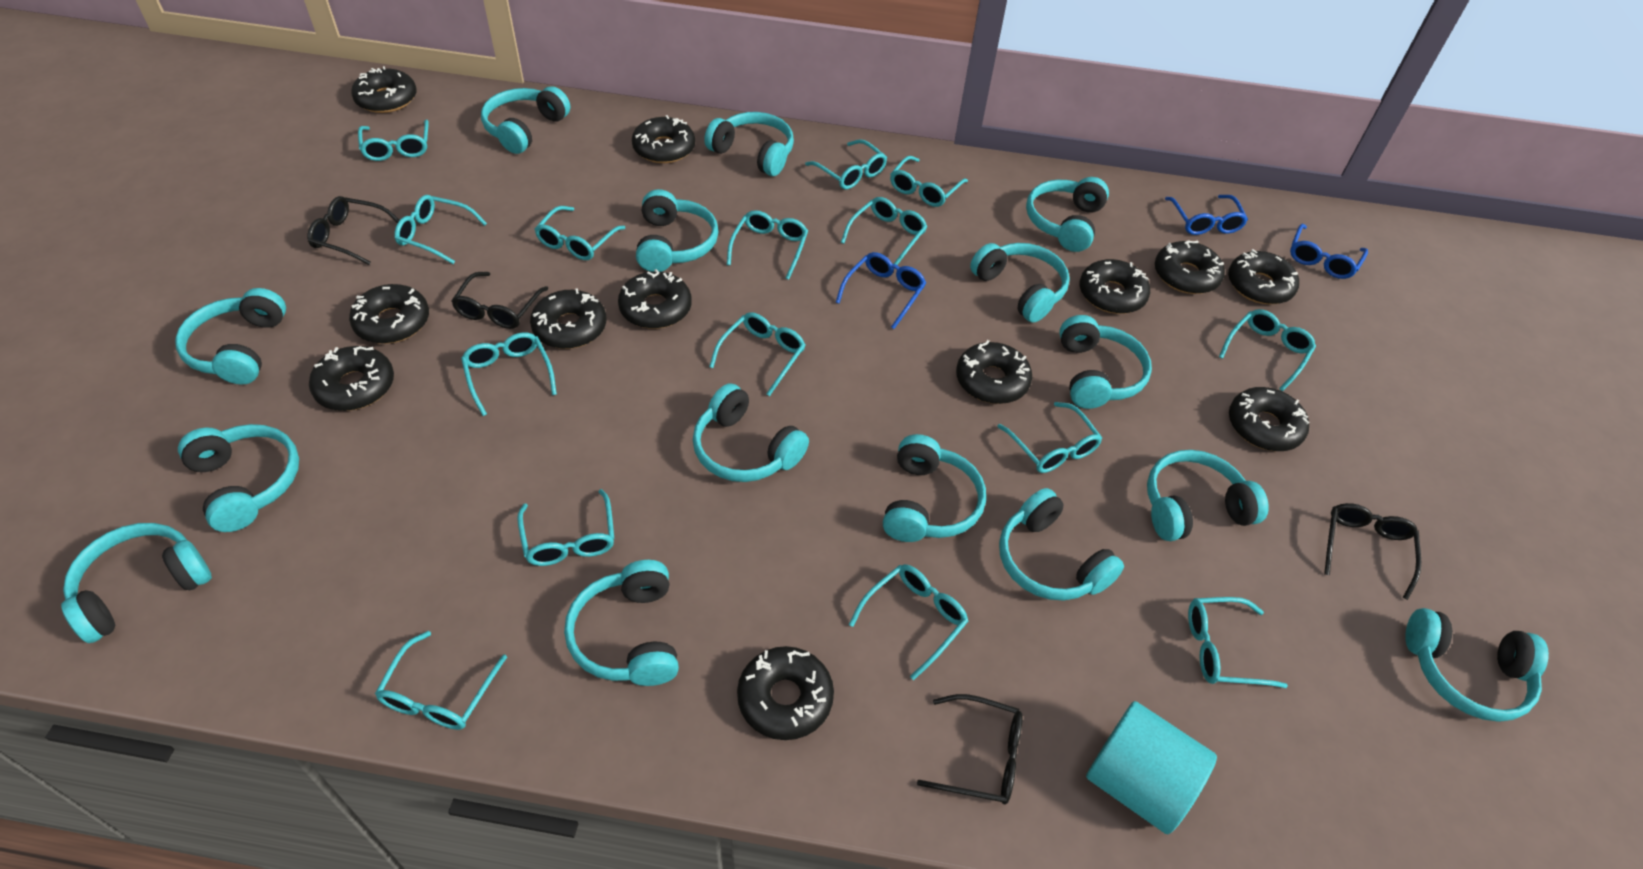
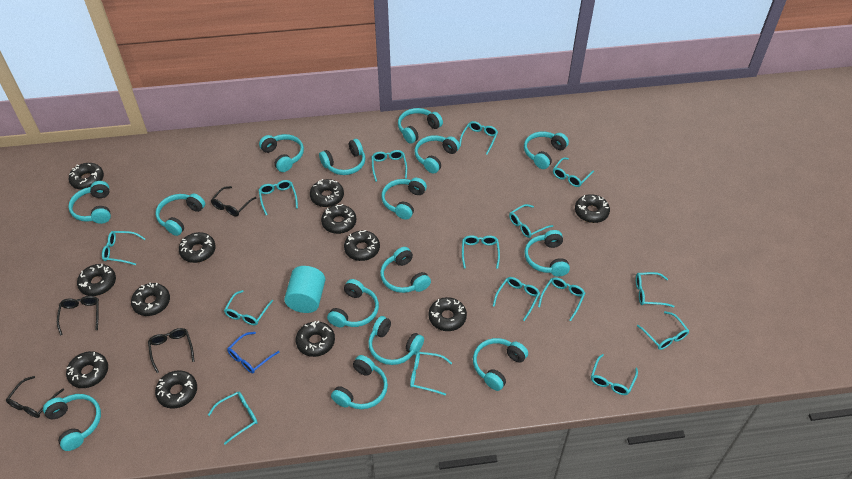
blue glasses: [836,252,926,329] [1165,195,1248,235] [1290,224,1368,279] = 3 -> [227,332,280,373] = 1

